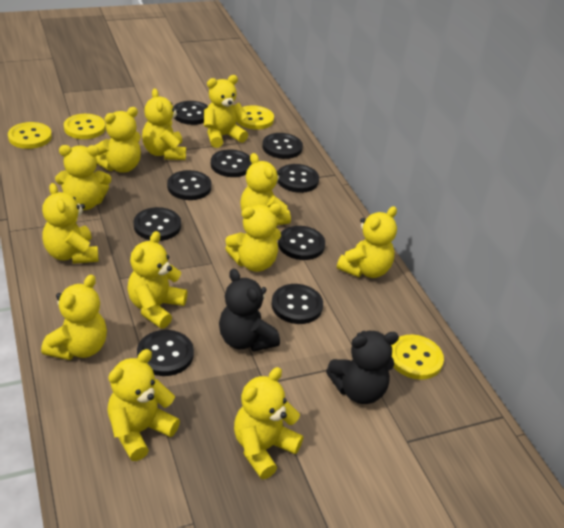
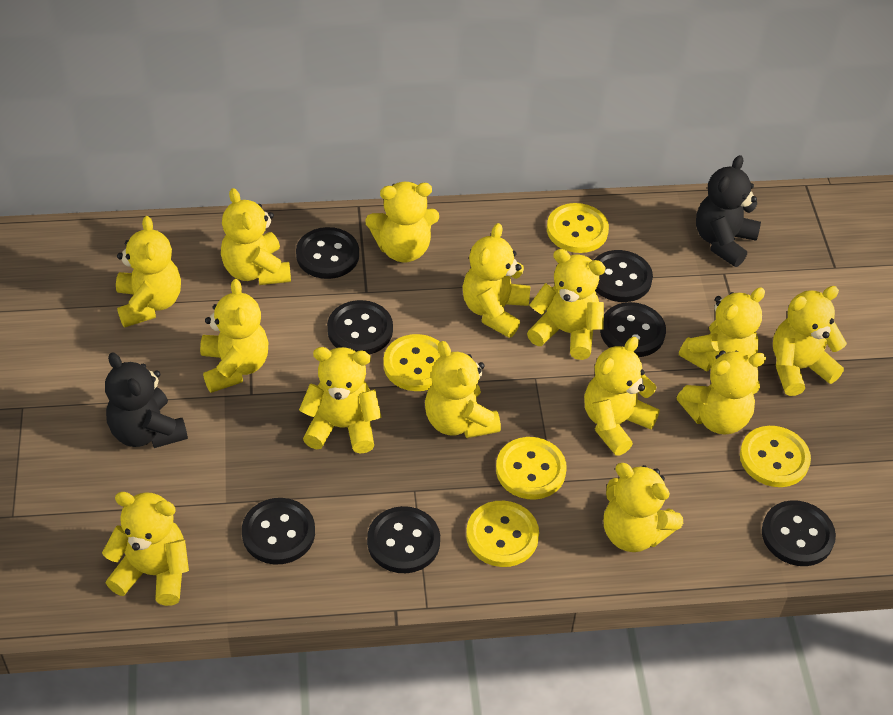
black button: [134,207,181,241] [137,330,194,376] [167,170,212,200] [173,101,208,125] [211,149,252,177] [262,133,303,159] [271,284,323,324] [277,164,319,193] [278,226,325,260] = 9 -> [242,498,315,565] [296,227,359,279] [327,300,393,354] [367,506,440,573] [594,250,653,302] [600,302,666,357] [762,500,836,566] = 7
yellow button: [8,122,52,149] [64,114,106,139] [236,105,274,130] [391,334,444,380] = 4 -> [383,334,441,391] [466,501,539,567] [496,437,567,500] [547,203,609,253] [740,426,811,487] = 5
yellow teddy bear: [41,275,107,360] [42,183,98,264] [55,145,111,210] [95,107,141,173] [107,349,180,461] [127,231,187,329] [142,88,186,160] [204,75,248,148] [225,203,282,272] [234,367,303,479] [240,153,291,225] [337,206,397,278] = 12 -> [102,492,189,606] [116,216,181,328] [200,279,268,393] [221,188,291,285] [299,347,381,454] [365,182,439,262] [425,341,501,438] [463,223,530,338] [527,249,606,360] [584,337,660,456] [604,463,683,552] [676,350,766,435] [679,287,765,371] [773,286,847,396] = 14

